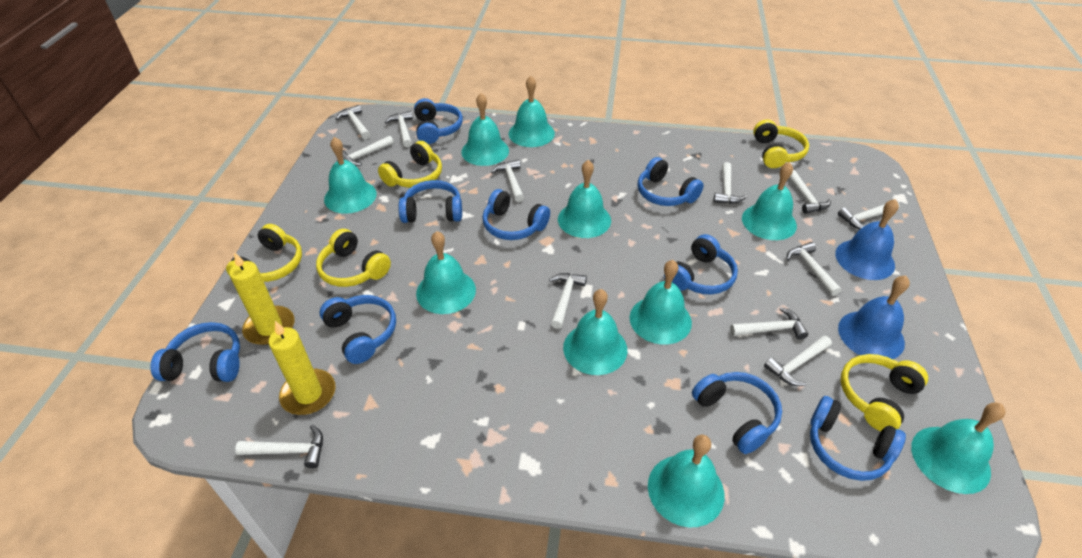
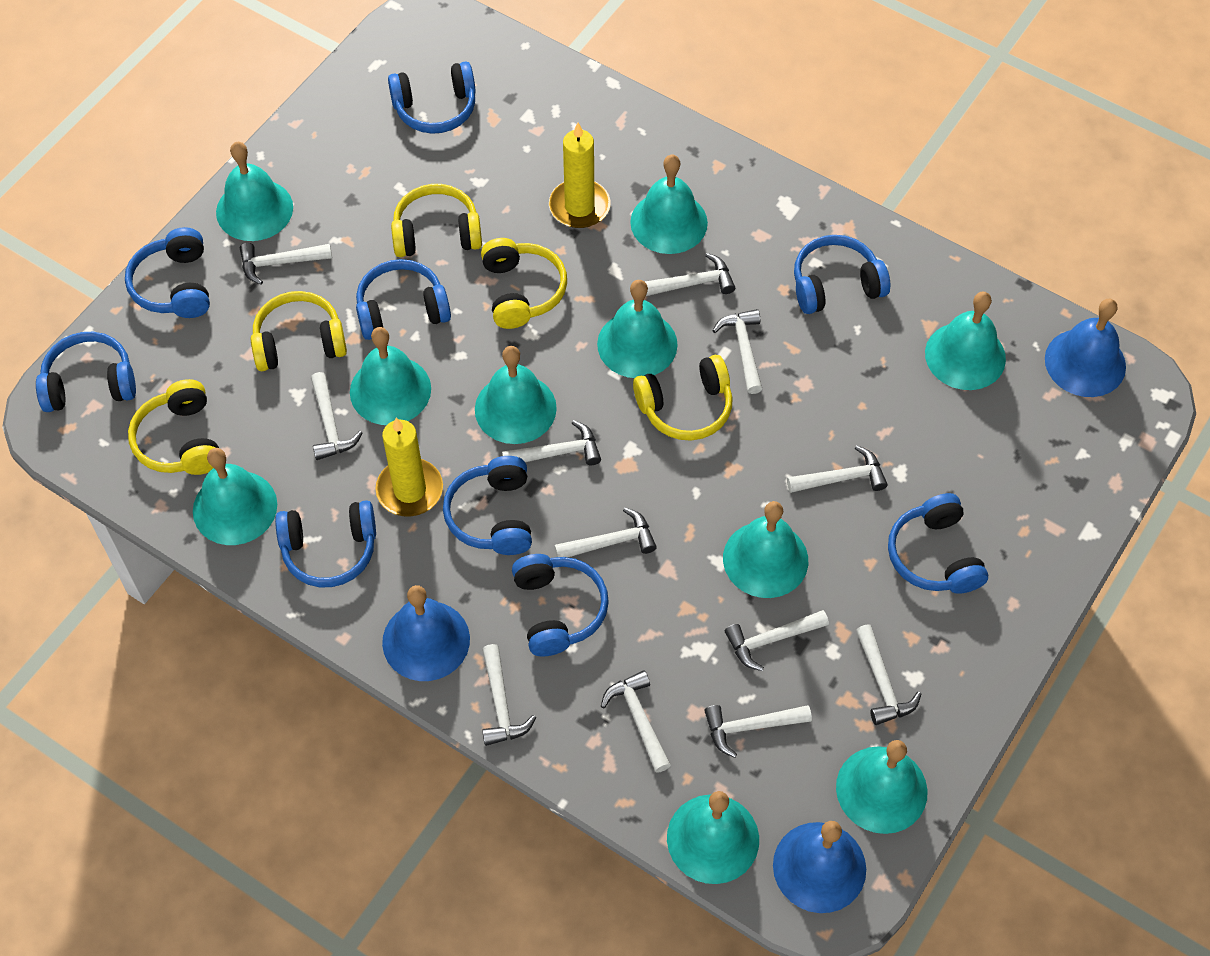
blue bell: [835,199,899,280] [838,276,910,359] = 2 -> [382,585,470,681] [773,821,866,913] [1045,299,1126,397] = 3

